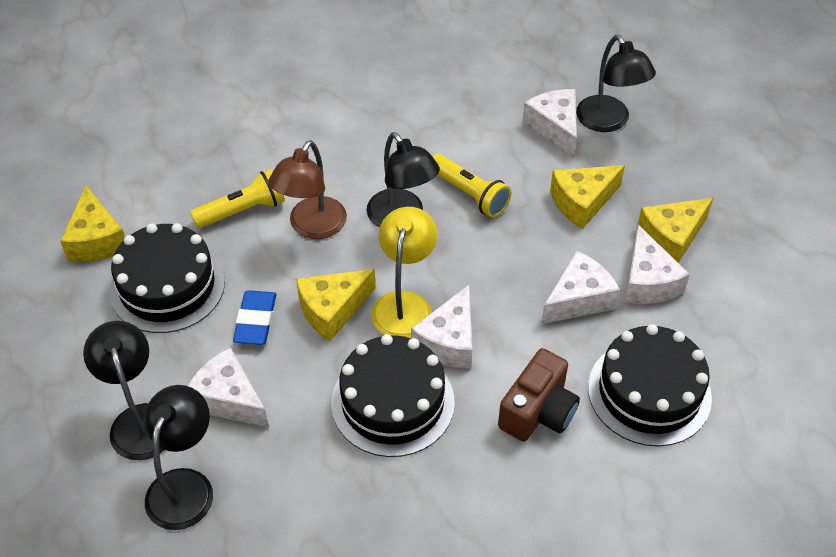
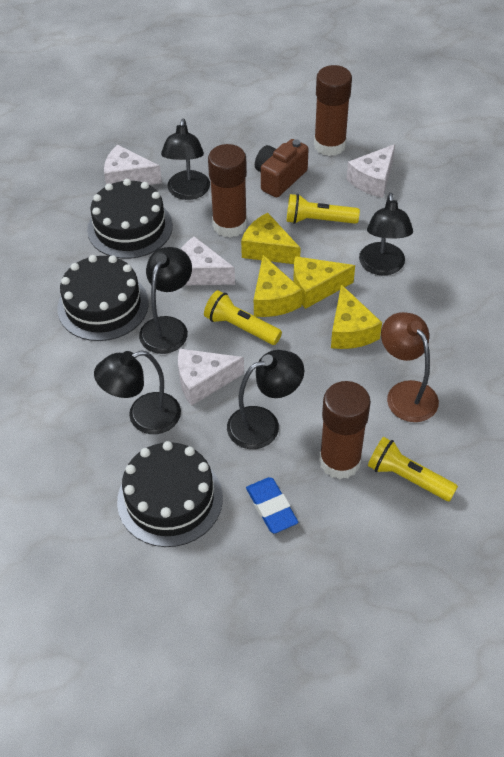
black lamp: [83,321,164,460] [144,385,213,530] [367,132,440,228] [576,35,656,132] = 4 -> [94,350,181,434] [139,247,192,354] [161,118,210,200] [227,350,304,449] [359,193,413,276] = 5
brown glue stick: none = 0 -> [208,144,247,238] [314,65,352,156] [319,381,371,479] = 3
white cheese: [188,348,269,428] [411,285,472,369] [522,89,577,159] [541,251,620,324] [624,225,690,304] = 5 -> [104,145,162,185] [178,349,244,406] [181,236,235,285] [347,144,395,198] = 4
yellow flashlight: [190,169,285,228] [433,154,511,218] = 2 -> [204,290,282,345] [287,194,360,224] [368,437,458,501] = 3
yellow lamp: [371,207,437,338] = 1 -> none = 0

